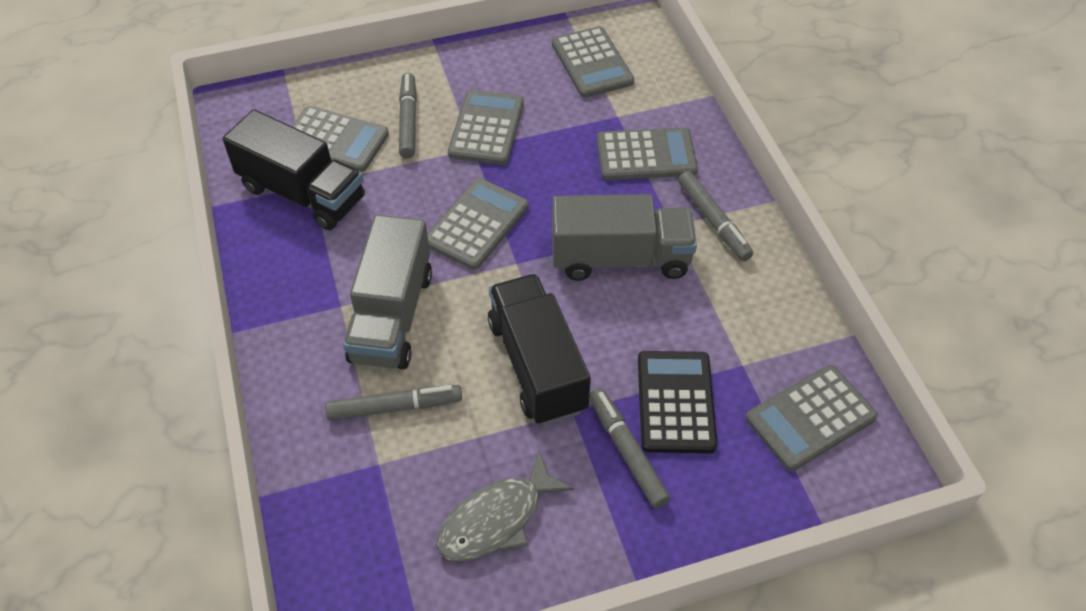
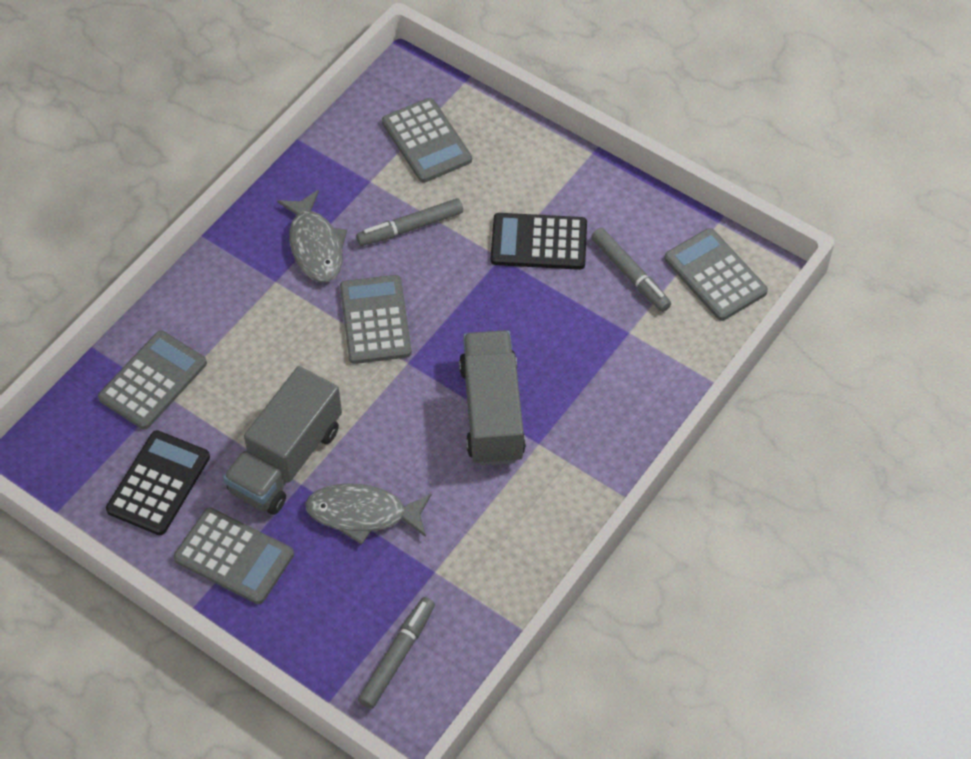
black calculator: [638,351,717,453] = 1 -> [106,430,210,535] [491,213,587,270] = 2
black truck: [223,109,365,230] [488,274,591,425] = 2 -> none = 0
grey calculator: [292,106,389,172] [427,178,529,270] [448,90,524,165] [552,26,634,98] [597,127,698,180] [746,365,878,471] = 6 -> [98,331,207,430] [173,507,294,604] [340,275,412,364] [382,98,472,183] [664,228,768,321] = 5
grey fish: [436,450,574,562] = 1 -> [277,190,347,282] [305,484,431,545] = 2
grey marker: [325,385,462,421] [399,73,417,159] [589,388,670,508] [678,171,753,261] = 4 -> [356,198,463,246] [358,597,435,709] [591,228,671,312] = 3

